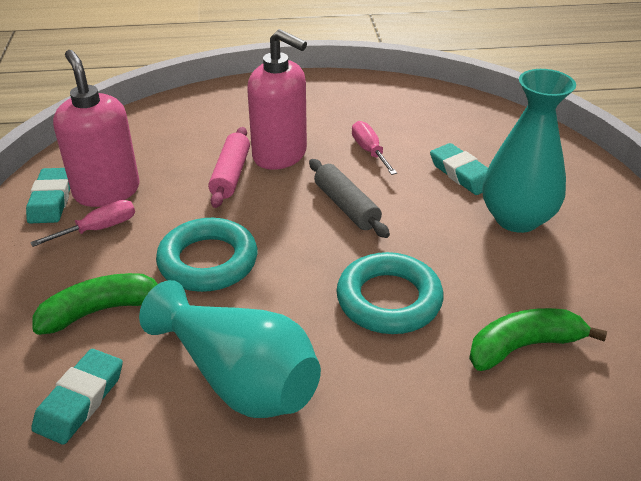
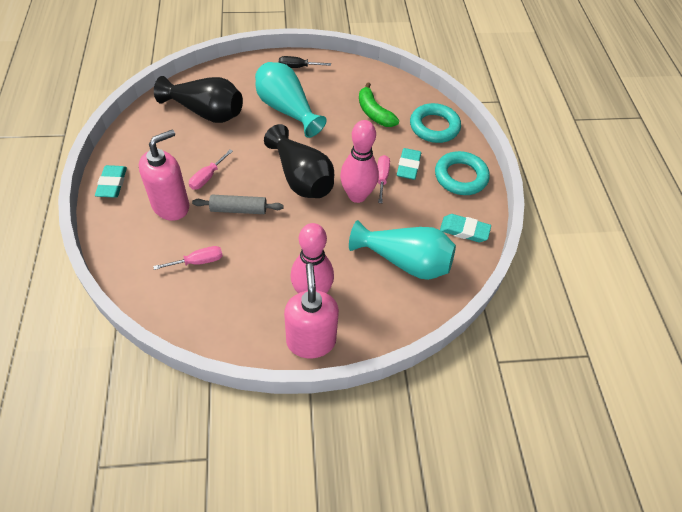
black screwdriver: none = 0 -> [279,56,331,68] = 1
black vase: none = 0 -> [154,76,243,123] [264,124,334,198] = 2
green banana: [33,273,158,335] [469,308,607,371] = 2 -> [359,82,399,127] = 1
pink bowling pin: none = 0 -> [290,223,334,293] [340,120,379,203] = 2
pink rolling pin: [208,127,250,208] = 1 -> none = 0
pink screwdriver: [30,200,135,247] [352,121,397,175] = 2 -> [153,246,223,270] [189,149,233,190] [377,155,390,203] = 3

